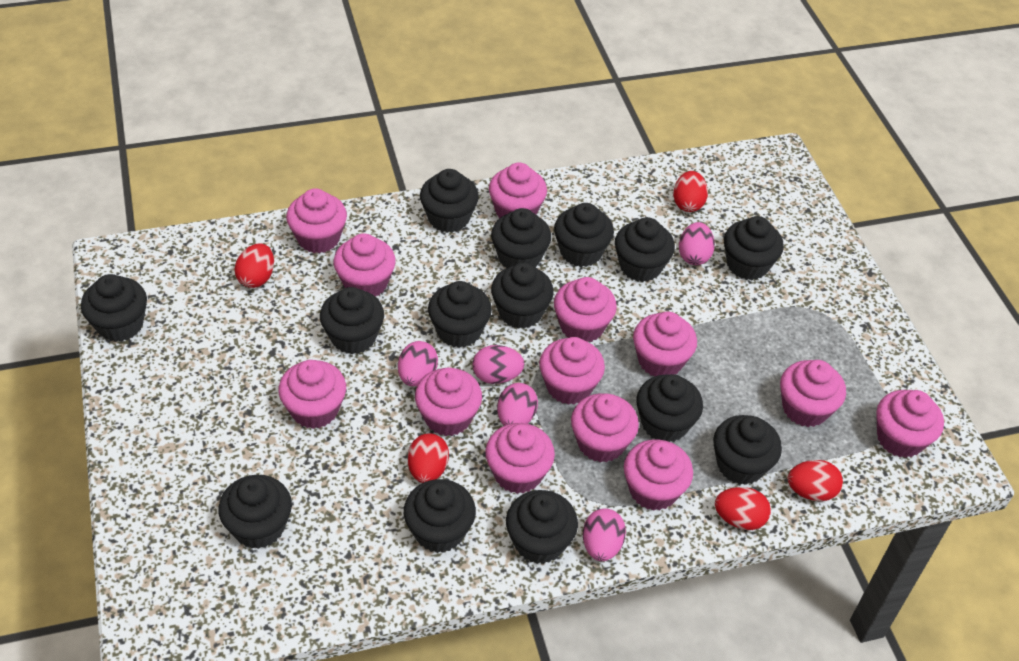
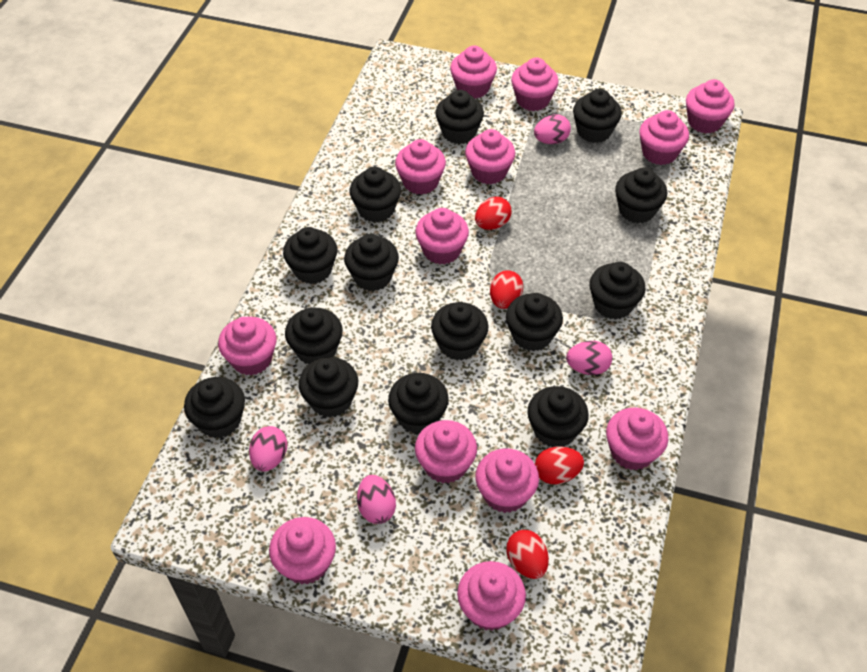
pink egg: [398,341,438,386] [472,345,525,384] [497,383,538,426] [583,508,626,561] [679,222,715,265] = 5 -> [249,426,287,472] [357,475,396,524] [534,114,571,144] [566,341,613,375] = 4
red egg: [235,243,274,288] [408,433,449,483] [673,171,708,212] [715,487,771,530] [788,460,843,501] = 5 -> [475,197,512,230] [490,270,523,309] [506,530,549,579] [535,447,584,484] = 4

